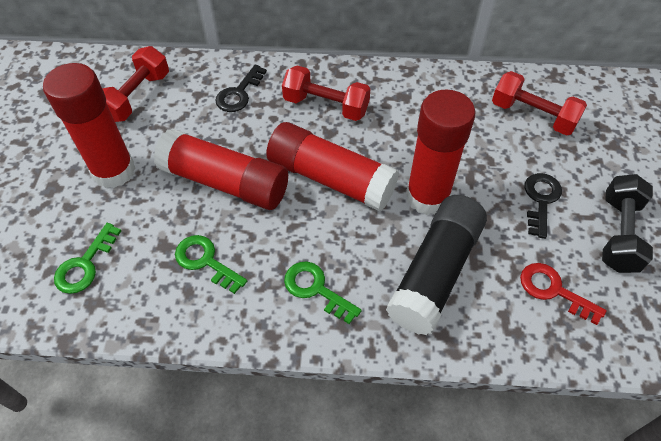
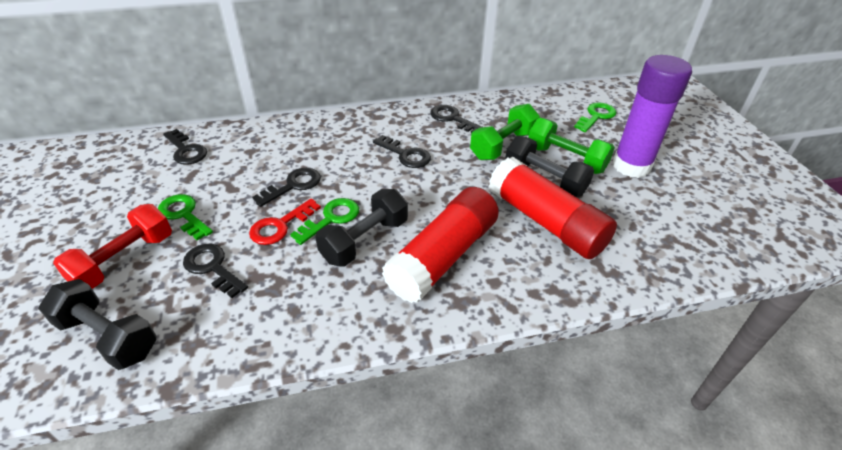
black dumbbell: [602,174,653,273] = 1 -> [38,279,157,370] [315,189,408,267] [505,136,594,197] = 3
black glue stick: [386,195,487,335] = 1 -> none = 0
black key: [215,65,267,112] [524,173,562,239] = 2 -> [163,129,207,165] [183,244,248,298] [252,168,321,207] [373,135,431,168] [430,105,482,133] = 5
green dumbbell: none = 0 -> [470,104,540,160] [528,118,615,174] = 2
purple glue stick: none = 0 -> [612,55,692,178] = 1
red dumbbell: [102,46,169,122] [282,65,370,121] [492,71,587,136] = 3 -> [53,204,172,289] = 1
red glue stick: [43,63,135,188] [153,129,288,210] [266,122,399,211] [406,89,475,215] = 4 -> [382,187,499,303] [489,156,617,259] = 2

